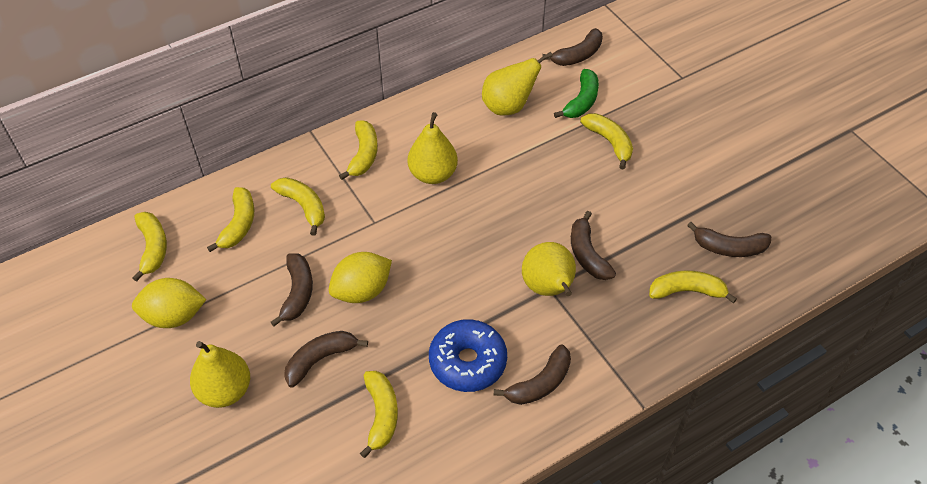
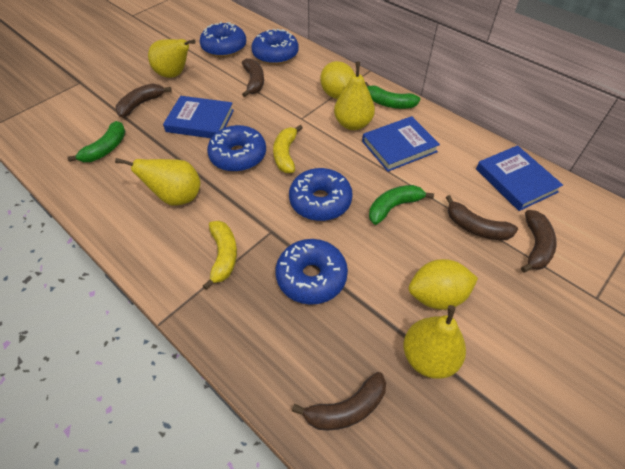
blue book: none = 0 -> [163,96,234,138] [362,116,440,172] [476,145,563,211] = 3
blue donut: [429,319,507,392] = 1 -> [200,21,246,57] [207,125,266,172] [251,29,299,65] [275,239,348,305] [289,168,353,221] = 5
brown banana: [271,253,313,326] [284,331,368,387] [493,345,571,405] [542,28,603,66] [571,211,616,280] [687,222,771,257] = 6 -> [116,84,172,117] [242,58,264,97] [292,372,386,430] [446,195,518,240] [521,210,556,273] = 5
green banana: [554,69,599,118] = 1 -> [67,121,126,162] [365,82,420,109] [369,185,434,225] = 3
yellow banana: [132,212,167,282] [207,187,254,252] [271,177,325,236] [339,120,378,180] [360,371,398,458] [580,113,633,170] [649,270,737,303] = 7 -> [203,221,237,290] [273,125,303,173] = 2

